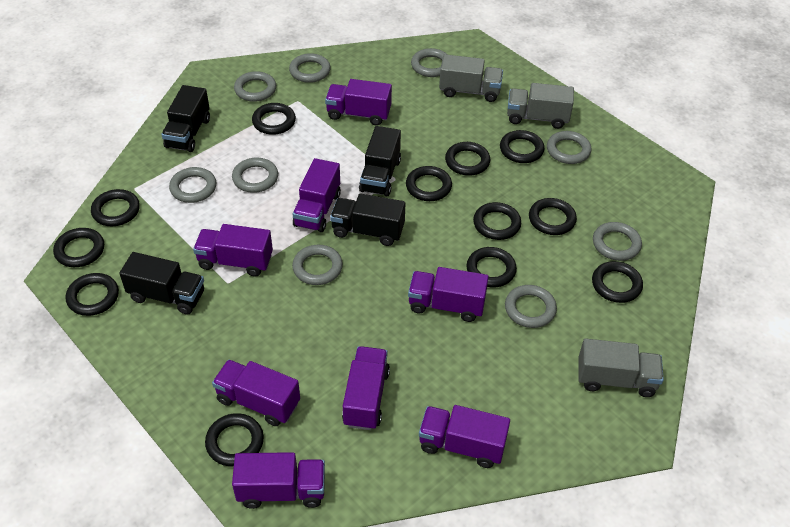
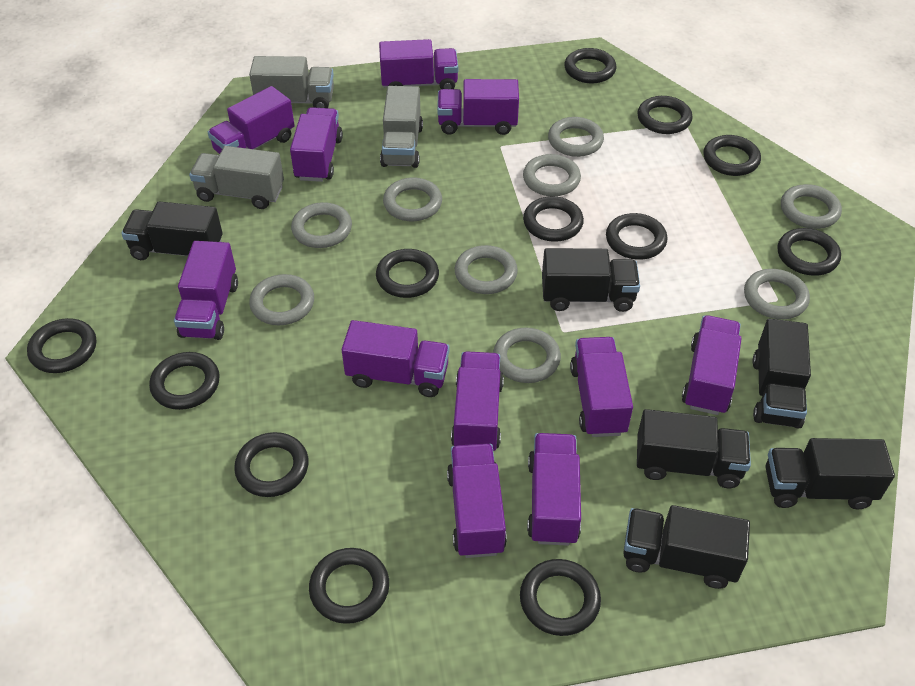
black truck: [119,252,204,315] [161,85,210,152] [330,193,405,246] [359,126,401,196] = 4 -> [121,201,223,260] [542,248,640,312] [623,505,750,589] [637,409,751,488] [752,318,811,429] [765,438,895,509] = 6
purple truck: [193,224,273,276] [212,360,300,426] [232,452,325,509] [293,158,341,232] [325,79,392,125] [342,346,390,430] [408,267,489,322] [419,405,510,468] = 8 -> [174,241,238,340] [208,86,295,154] [290,107,343,182] [342,320,449,397] [379,39,458,89] [437,79,519,135] [447,443,507,558] [451,351,504,451] [527,433,581,546] [570,337,633,437] [682,315,742,415] = 11

